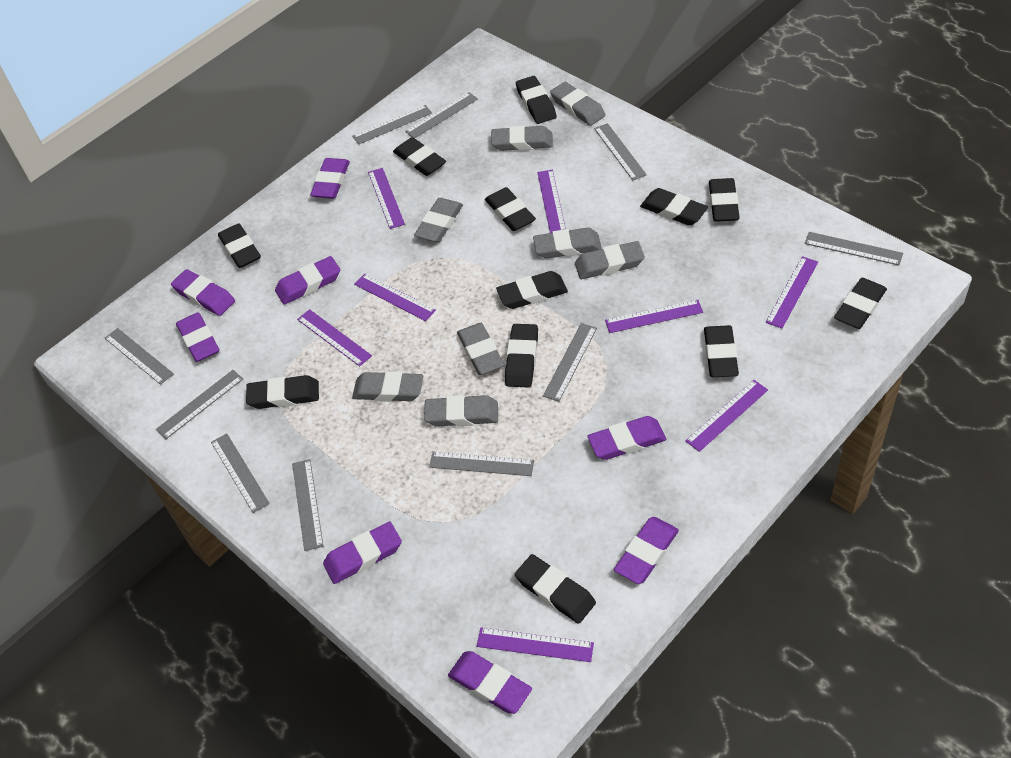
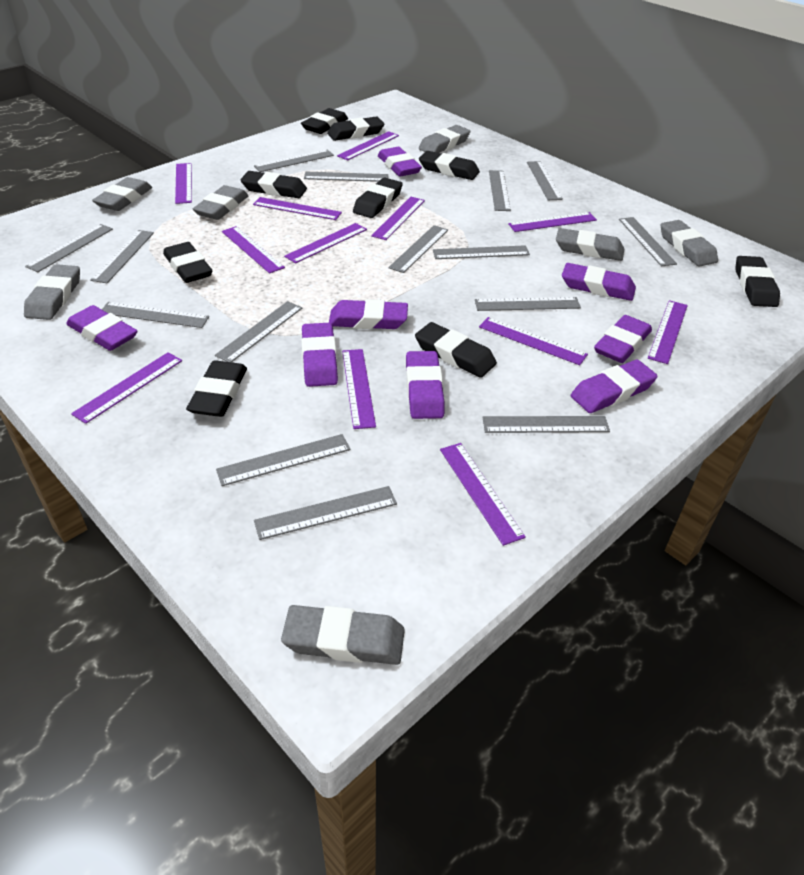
black eraser: [218,223,261,268] [246,375,319,409] [393,137,446,176] [485,187,536,231] [496,271,568,309] [505,324,538,387] [515,554,596,624] [516,76,557,124] [640,188,708,226] [704,325,739,377] [709,178,740,222] [834,278,887,329] = 12 -> [163,242,212,283] [186,360,247,417] [240,171,307,198] [301,108,348,134] [327,116,384,141] [353,178,403,218] [415,322,497,378] [419,151,480,180] [735,256,780,307] = 9
grey eraser: [352,371,423,402] [414,198,463,243] [424,395,498,427] [457,323,504,375] [491,126,553,151] [533,227,602,259] [550,82,606,126] [575,241,645,279] = 8 -> [24,264,80,320] [92,177,152,211] [193,185,249,220] [281,605,405,665] [419,125,470,153] [556,228,624,261] [661,220,718,267] = 7
grey ruler: [105,328,174,385] [156,370,243,439] [211,433,270,513] [292,459,323,551] [352,105,432,145] [405,92,478,138] [429,452,534,476] [543,323,597,402] [594,123,647,180] [805,232,903,265] = 10 -> [25,224,113,272] [90,230,154,283] [102,302,209,328] [215,301,302,362] [216,434,351,486] [254,149,334,172] [254,486,397,540] [304,172,388,182] [388,225,448,273] [433,245,530,259] [475,297,581,311] [482,416,610,433] [489,170,511,211] [527,161,563,200] [619,217,677,266] = 15
purple ruler: [297,309,372,366] [354,273,436,321] [368,168,405,229] [477,627,594,662] [537,170,566,233] [605,300,703,333] [685,380,768,452] [766,256,818,328] = 8 -> [71,352,182,424] [175,163,192,204] [222,226,285,274] [253,197,342,220] [284,223,367,264] [337,131,399,160] [342,349,376,429] [371,197,425,240] [440,443,526,546] [479,317,588,365] [508,212,597,232] [648,300,688,364] = 12

